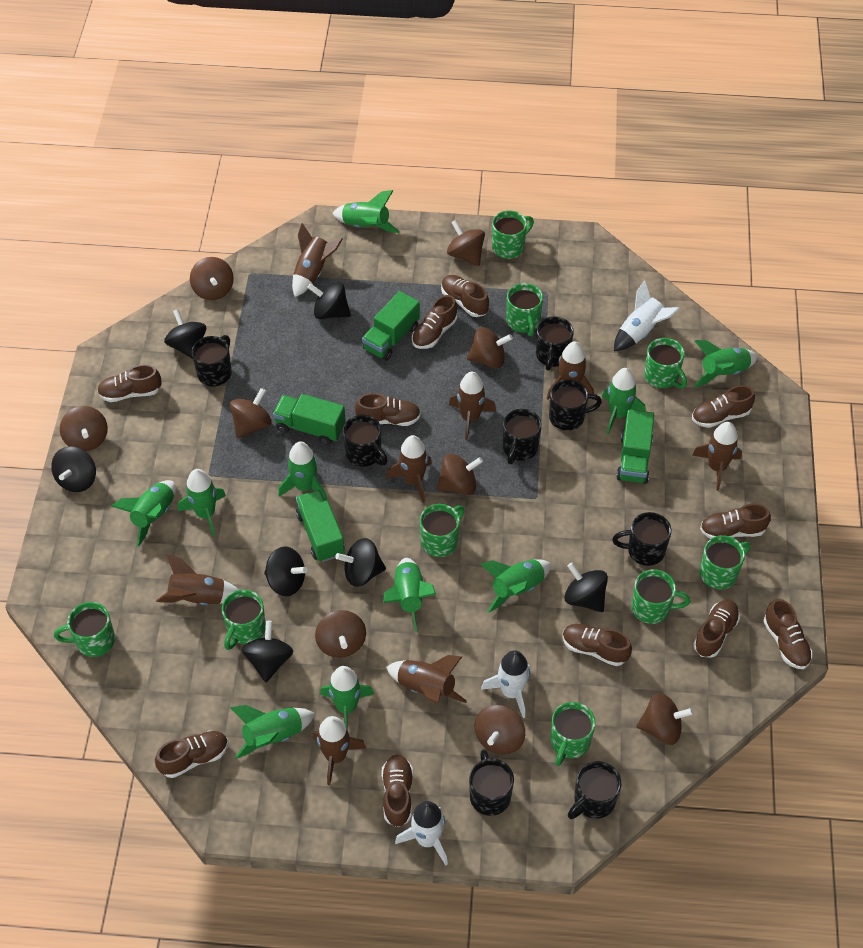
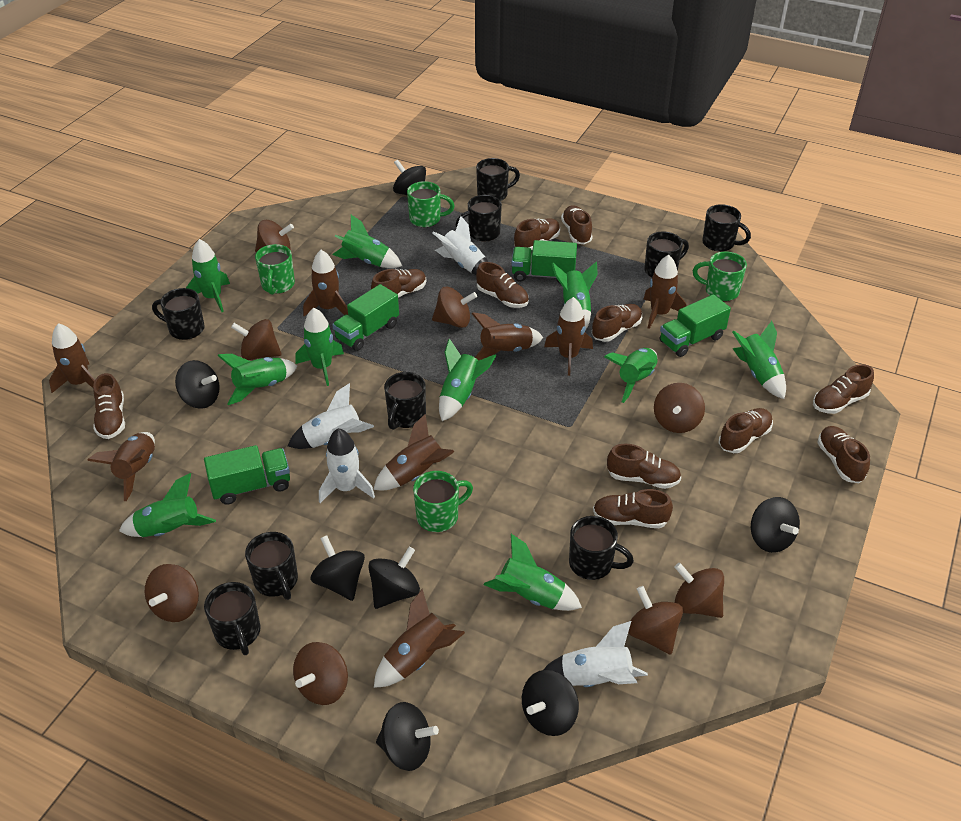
black mug: [192,335,232,387] [343,415,388,467] [469,750,514,816] [503,409,542,464] [536,317,574,371] [549,379,602,431] [568,761,621,819] [612,512,671,566] = 8 -> [152,288,205,340] [204,582,261,655] [245,532,298,600] [384,372,426,430] [456,195,502,241] [476,158,520,201] [569,516,634,580] [644,231,689,278] [702,204,751,252] = 9
brown spinning top: [60,406,108,451] [190,257,234,300] [230,388,272,438] [315,610,366,658] [436,453,483,495] [447,220,485,266] [467,327,513,368] [475,705,525,755] [637,693,694,745] = 9 -> [144,564,199,622] [231,319,282,360] [255,220,294,252] [293,642,348,705] [432,287,477,328] [628,586,683,655] [654,383,705,433] [674,563,724,618] = 8
green mug: [54,602,115,657] [222,590,266,650] [420,504,464,557] [492,210,534,259] [507,283,543,336] [550,702,596,766] [632,569,691,624] [644,338,687,389] [700,535,751,589] = 9 -> [255,244,295,295] [407,181,455,227] [413,471,473,532] [693,252,747,301] = 4
white rocket: [395,801,448,865] [481,650,531,718] [614,280,680,351] = 3 -> [288,383,374,449] [319,428,375,503] [432,216,488,275] [543,621,648,687] = 4

